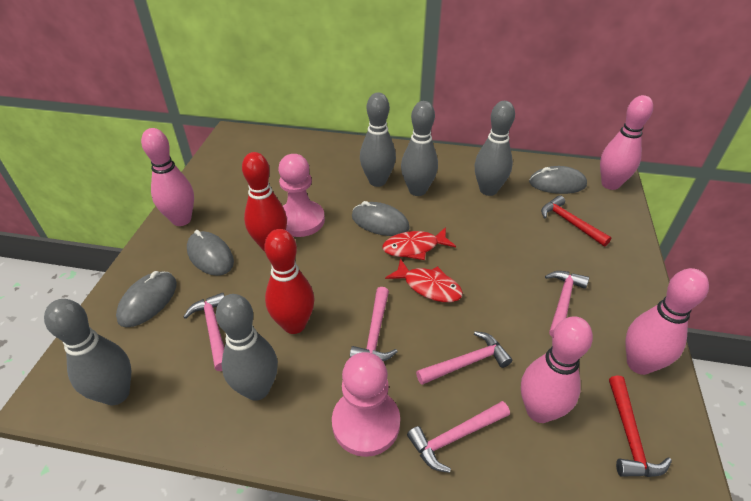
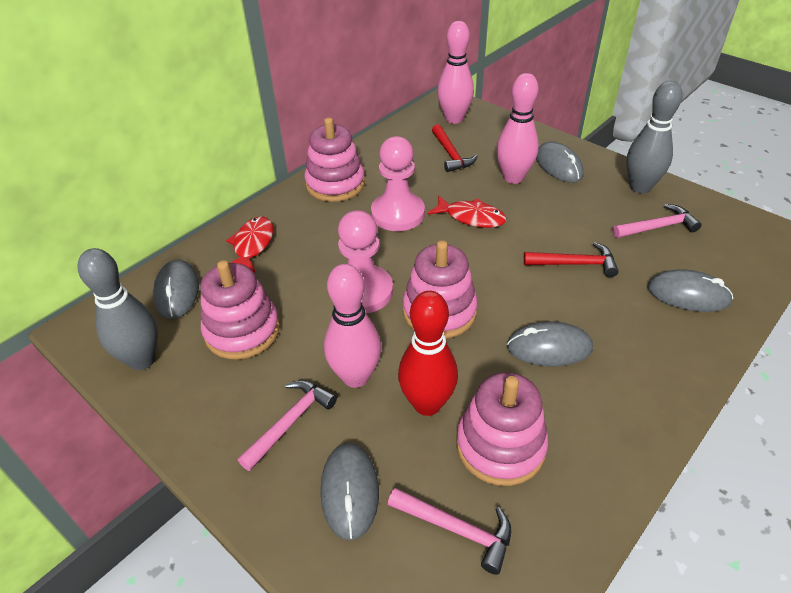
grey bowling pin: [44,299,131,405] [216,294,278,401] [360,93,396,187] [401,101,438,196] [474,101,515,196] = 5 -> [78,248,158,370] [626,81,683,193] = 2
grey mouse: [116,271,177,327] [187,230,234,276] [352,201,410,236] [529,166,587,194] = 4 -> [153,260,199,319] [320,443,379,540] [507,321,593,366] [536,141,583,183] [647,269,733,312] = 5
pink bowling pin: [141,128,194,226] [521,316,593,423] [600,95,653,190] [626,268,709,375] = 4 -> [324,264,381,388] [437,21,474,124] [496,73,539,184] = 3
pink hammer: [183,293,224,371] [350,287,398,361] [407,401,510,473] [416,331,512,385] [545,271,589,336] = 5 -> [238,380,337,471] [388,488,512,575] [612,204,702,238] = 3
pink stacking toy: none = 0 -> [201,260,280,359] [304,118,365,202] [403,240,478,338] [456,372,548,486] = 4
red bowling pin: [242,152,287,251] [264,229,314,334] = 2 -> [398,291,458,416] = 1

